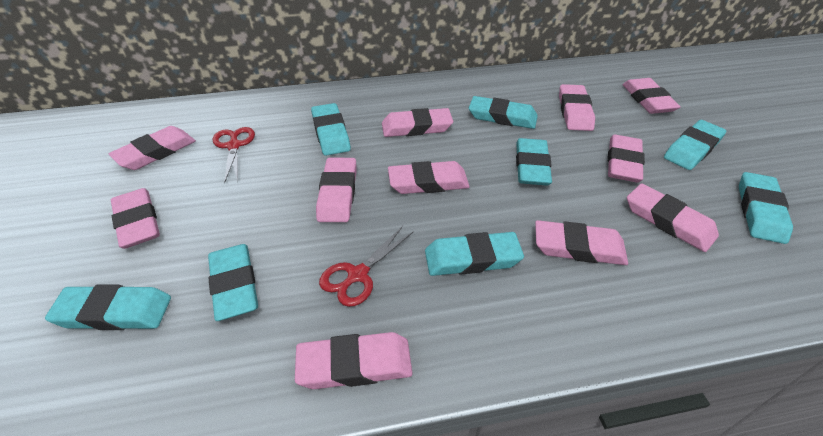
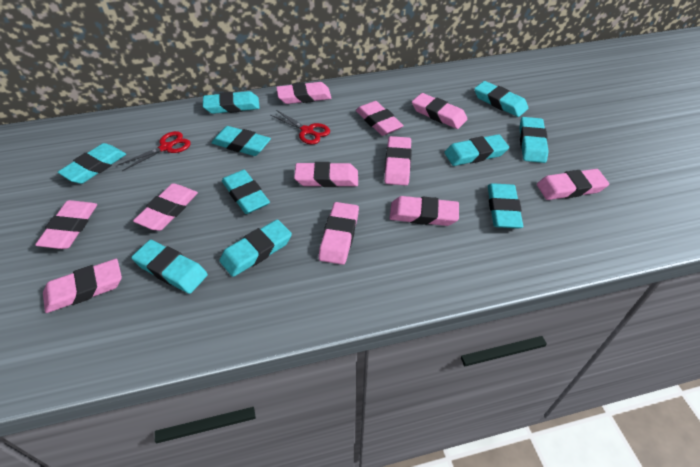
turquoise eraser: [45,285,171,330] [208,244,258,321] [311,103,351,156] [425,232,524,276] [469,96,538,129] [516,138,552,186] [664,120,726,170] [739,172,793,244] = 8 -> [58,143,126,184] [131,240,208,294] [203,91,260,114] [212,126,271,156] [219,219,292,277] [222,170,270,214] [444,134,509,166] [474,81,528,117] [488,183,523,229] [519,117,549,163] = 10

